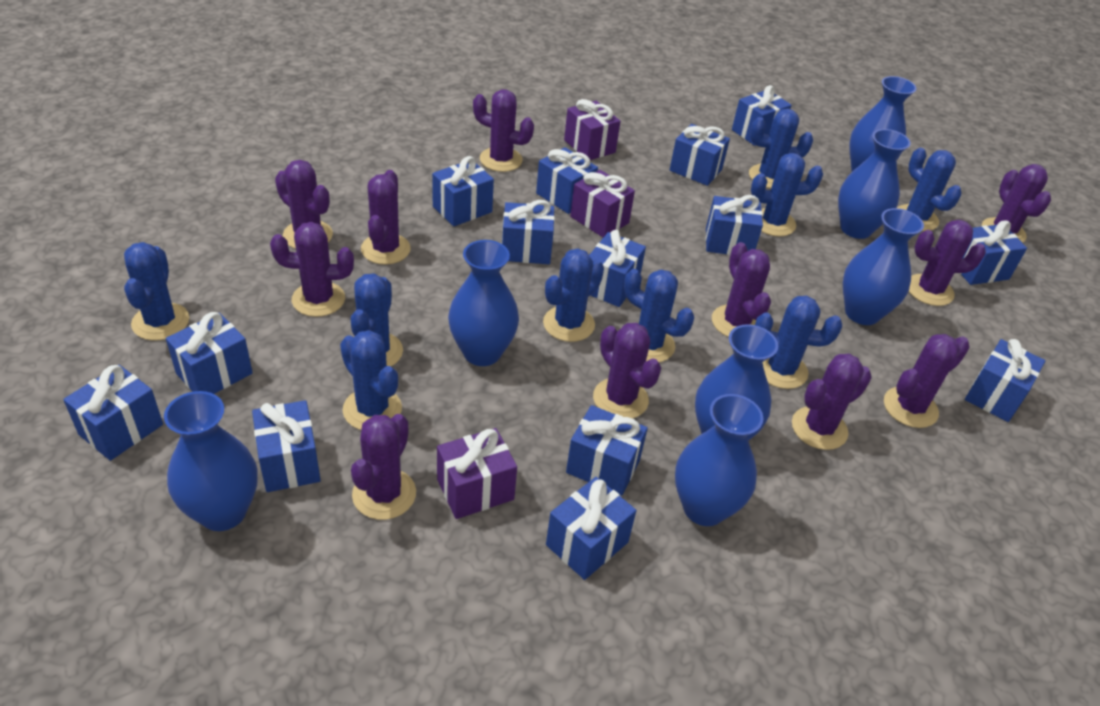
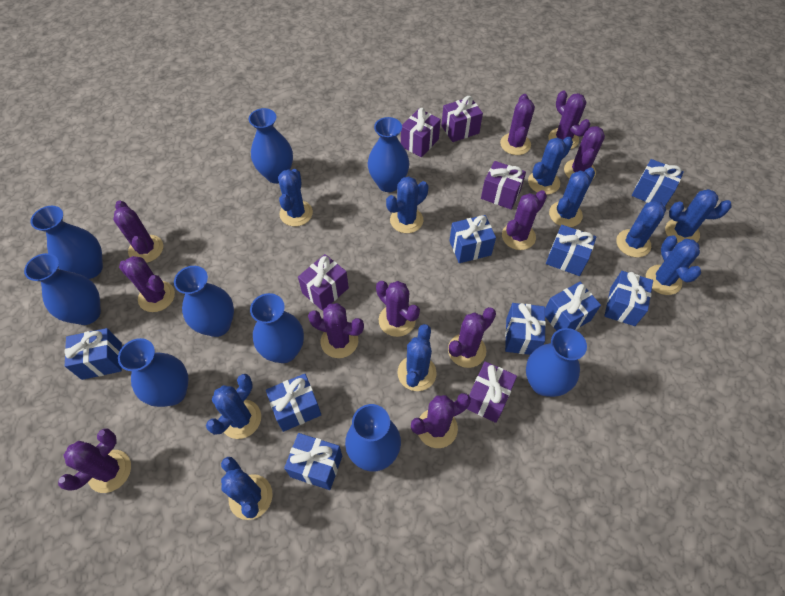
blue cactus: [124,242,189,341] [340,330,402,430] [351,274,403,367] [543,248,604,342] [624,269,694,362] [749,109,813,188] [751,153,823,236] [755,296,842,389] [897,148,962,231] = 9 -> [206,374,261,439] [221,457,273,520] [278,169,313,226] [386,176,429,233] [397,324,437,391] [528,137,573,195] [549,168,595,227] [616,201,666,257] [646,235,701,295] [665,189,732,244] = 10
blue gift: [63,365,163,461] [166,312,253,394] [252,400,321,492] [432,156,494,226] [502,200,555,264] [536,147,598,214] [546,477,636,580] [566,405,648,496] [589,230,646,307] [670,124,730,186] [705,195,763,255] [732,85,792,146] [960,220,1027,285] [965,339,1045,422] = 14 -> [65,328,122,380] [266,374,321,432] [284,433,342,490] [449,215,496,263] [505,303,546,355] [545,282,601,331] [546,225,596,276] [604,271,653,326] [632,159,684,206] = 9
blue vase: [164,391,258,531] [448,240,519,366] [675,394,764,526] [695,324,778,441] [838,129,911,239] [843,208,924,325] [849,76,917,172] = 7 -> [24,253,101,325] [31,206,103,279] [118,338,189,407] [174,266,234,337] [248,108,293,183] [250,293,304,363] [345,404,401,471] [368,117,409,192] [526,328,587,397] = 9
purple gift: [437,428,517,519] [564,99,620,160] [570,170,635,238] = 3 -> [298,254,349,311] [401,108,441,157] [441,96,483,142] [467,361,517,423] [481,161,526,210] = 5

